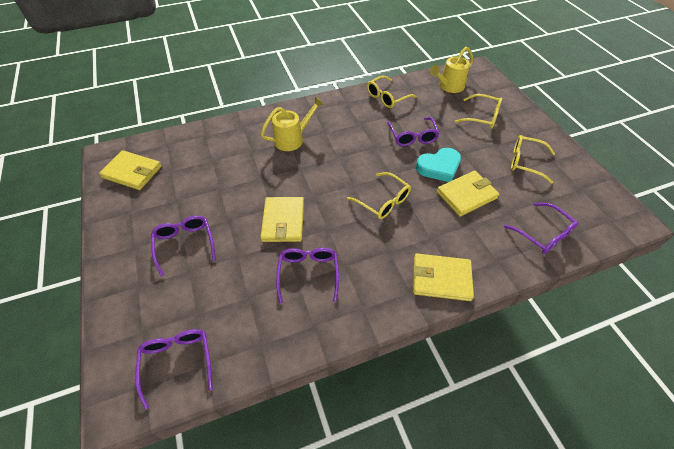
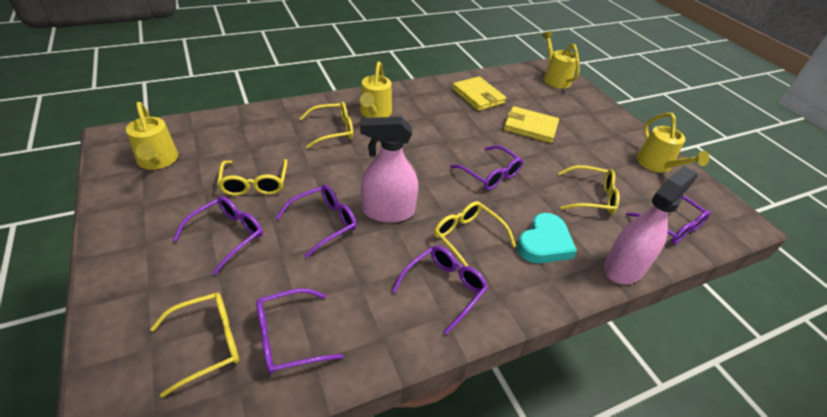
pink spray bottle: none = 0 -> [360,117,418,222] [604,166,697,284] = 2
purple glasses: [135,329,213,409] [151,216,216,277] [276,248,339,303] [387,117,439,146] [504,203,578,254] = 5 -> [173,196,263,275] [256,288,343,374] [276,185,357,258] [392,246,488,335] [450,145,523,190] [626,195,711,244] = 6
yellow glasses: [347,172,411,219] [367,76,417,108] [455,94,502,129] [511,135,555,184] = 4 -> [150,293,239,398] [217,159,287,196] [299,102,353,148] [434,201,516,266] [558,165,620,214] = 5
yellow wallet: [99,150,162,190] [260,197,304,242] [413,254,474,301] [437,171,499,216] = 4 -> [452,76,506,111] [504,106,559,143] = 2
yellow watering can: [261,96,324,151] [429,47,474,93] = 2 -> [126,102,178,170] [360,61,392,118] [542,31,580,88] [637,113,710,173] = 4

